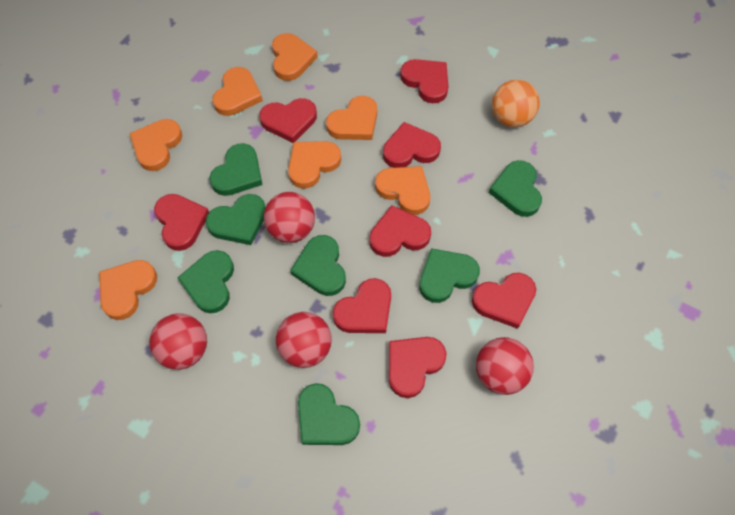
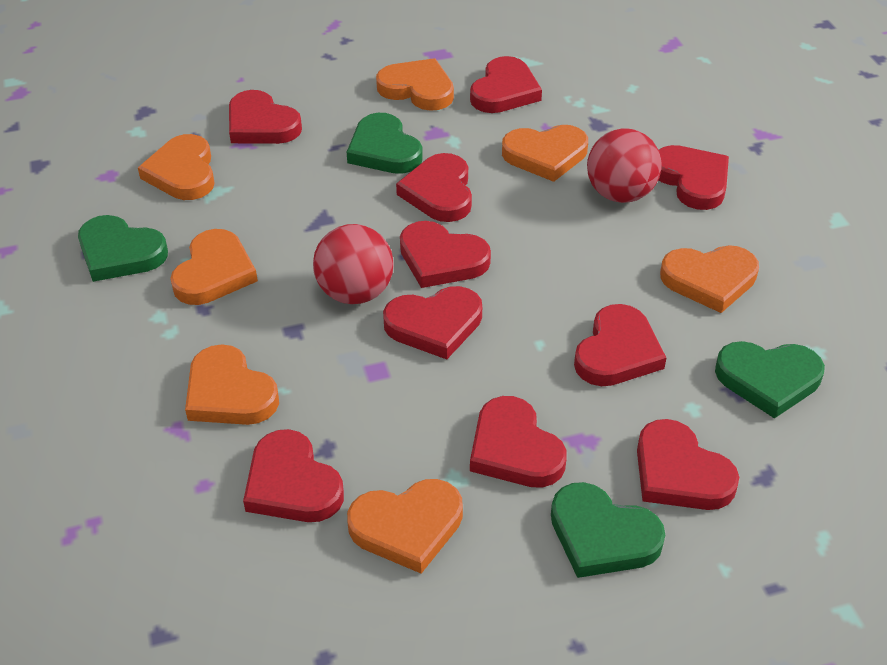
green heart: [177,250,234,313] [206,194,266,245] [210,143,263,196] [290,235,346,296] [298,383,360,445] [419,248,480,303] [489,160,542,217] = 7 -> [78,215,168,282] [347,113,423,174] [551,482,665,578] [715,341,825,419] = 4
orange ball: [492,80,540,128] = 1 -> none = 0
red ball: [149,314,207,370] [264,192,315,243] [276,312,332,368] [476,337,534,395] = 4 -> [313,224,394,304] [587,128,662,203] = 2
red heart: [154,194,209,251] [259,98,317,143] [333,278,391,333] [370,205,431,257] [383,122,441,168] [389,337,446,398] [400,59,449,103] [472,273,536,329] = 8 -> [229,90,302,144] [243,429,344,522] [383,286,482,359] [396,153,472,222] [400,221,491,288] [470,56,542,113] [470,396,567,488] [574,304,666,386] [637,419,739,510] [659,145,729,210] = 10

